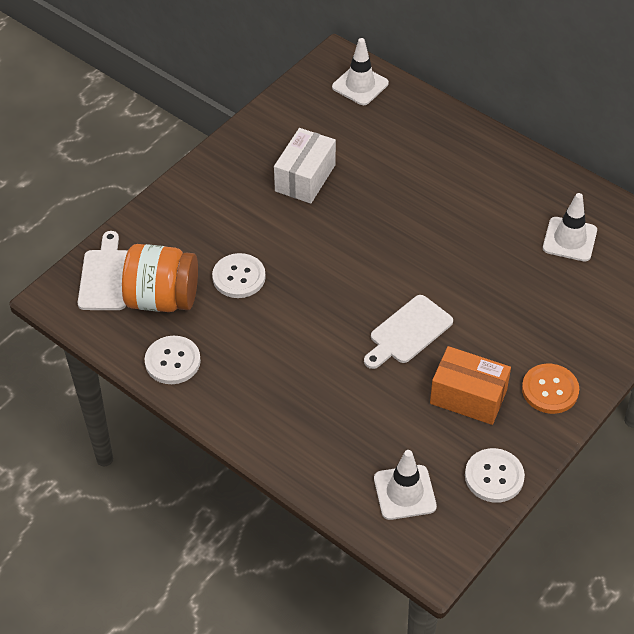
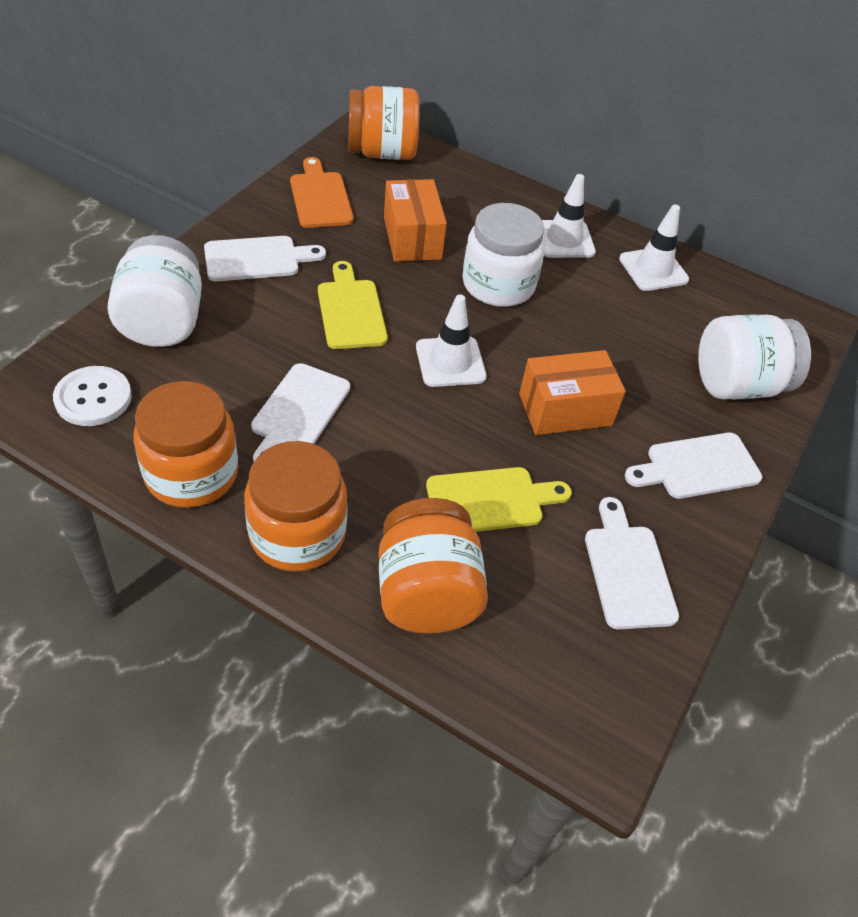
orange box: [430,346,511,425] = 1 -> [384,179,447,261] [519,350,626,435] = 2
orange button: [522,364,579,414] = 1 -> none = 0
orange cutting board: none = 0 -> [290,157,353,228] = 1
orange jar: [122,244,198,312] = 1 -> [134,381,238,508] [244,441,348,572] [348,86,420,160] [379,498,488,634] = 4
white box: [274,128,336,204] = 1 -> none = 0
white button: [145,336,201,384] [212,253,266,298] [465,448,525,503] = 3 -> [53,366,132,426] = 1
white cutting board: [78,231,128,310] [364,295,453,369] = 2 -> [204,236,326,281] [251,363,350,463] [585,497,679,629] [625,433,762,499] = 4
white jar: none = 0 -> [108,235,202,347] [462,203,545,307] [698,314,811,400] = 3
yellow cutting board: none = 0 -> [318,261,388,349] [426,467,572,532] = 2

